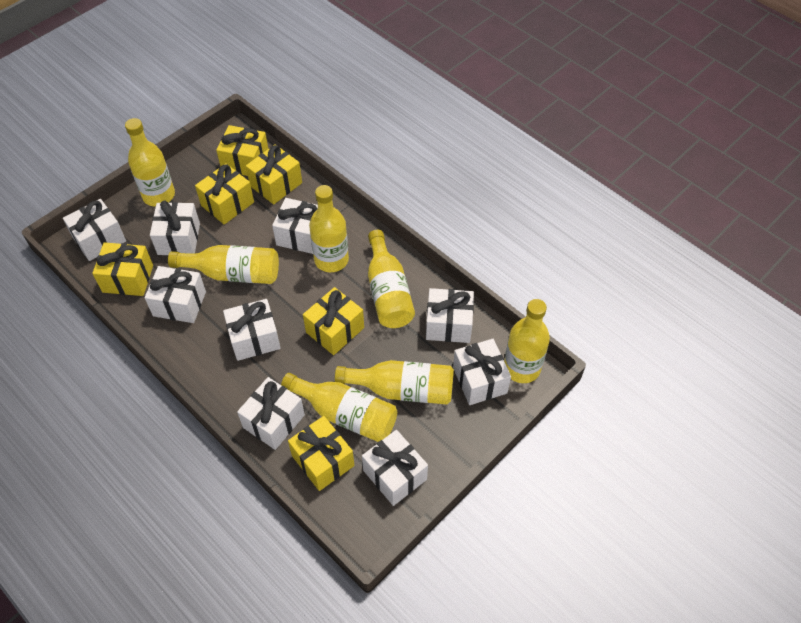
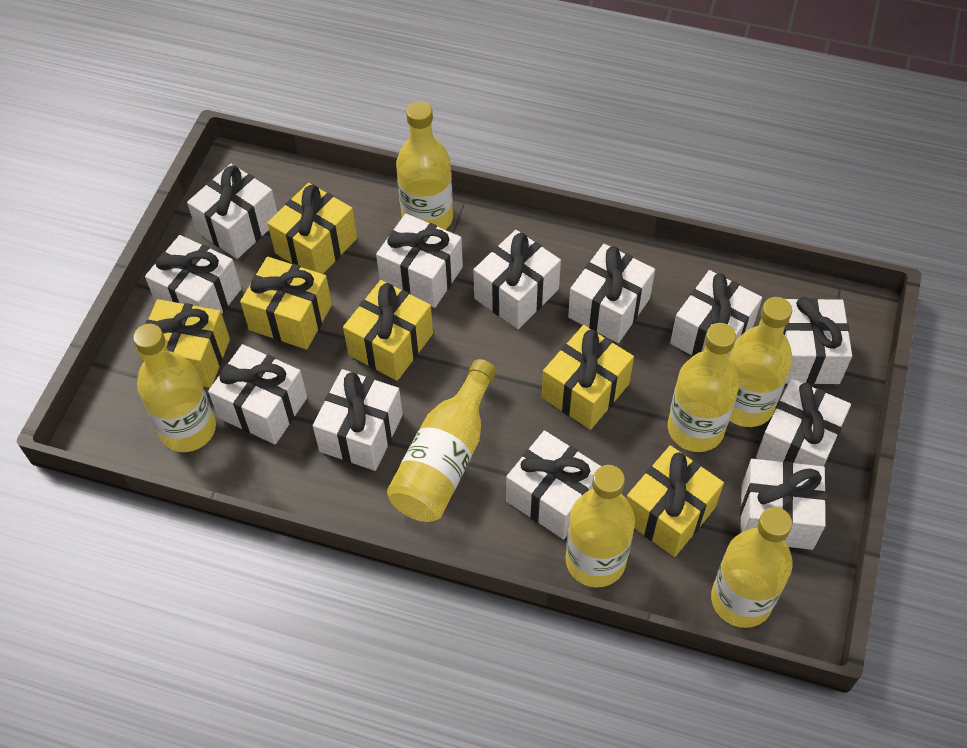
white gift: [63,199,126,261] [145,266,206,323] [150,200,200,255] [223,299,281,361] [237,377,305,450] [272,198,318,254] [362,430,428,506] [426,288,474,343] [453,339,511,405] = 9 -> [145,235,242,313] [187,164,278,259] [208,344,307,444] [313,369,403,471] [376,214,463,308] [474,230,561,329] [506,430,601,539] [568,244,655,343] [670,270,762,357] [740,459,826,550] [756,378,851,466] [783,297,852,385] = 12

